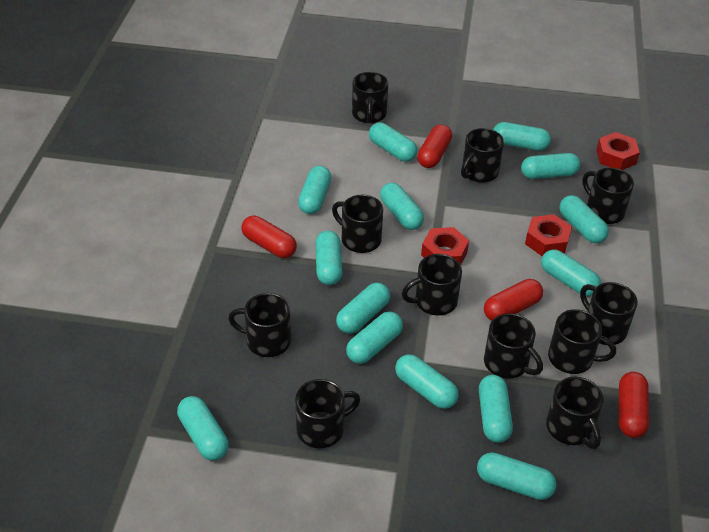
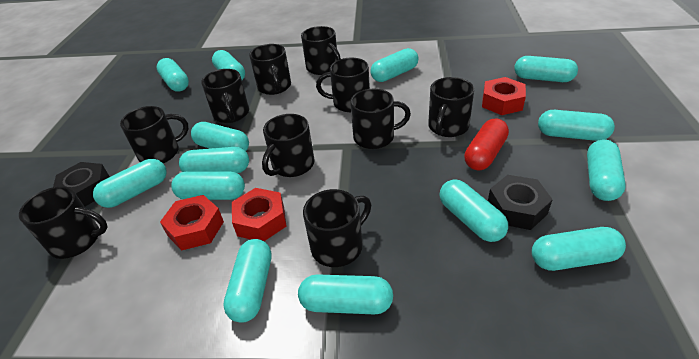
black mug: [228,293,291,357] [295,379,360,448] [332,195,383,253] [352,72,388,123] [402,254,462,315] [461,128,504,183] [484,313,543,378] [546,377,604,449] [548,309,616,374] [580,282,638,345] [583,168,634,224] = 11 -> [19,186,108,259] [120,106,189,163] [201,69,249,123] [249,44,291,95] [262,114,314,177] [301,26,341,75] [303,189,371,267] [316,58,370,112] [350,89,411,149] [428,77,474,137] = 10
black nut: none = 0 -> [53,162,110,207] [488,175,553,230] = 2
red capsule: [241,216,297,258] [417,124,452,168] [484,279,543,321] [619,372,649,438] = 4 -> [464,118,509,170] = 1

